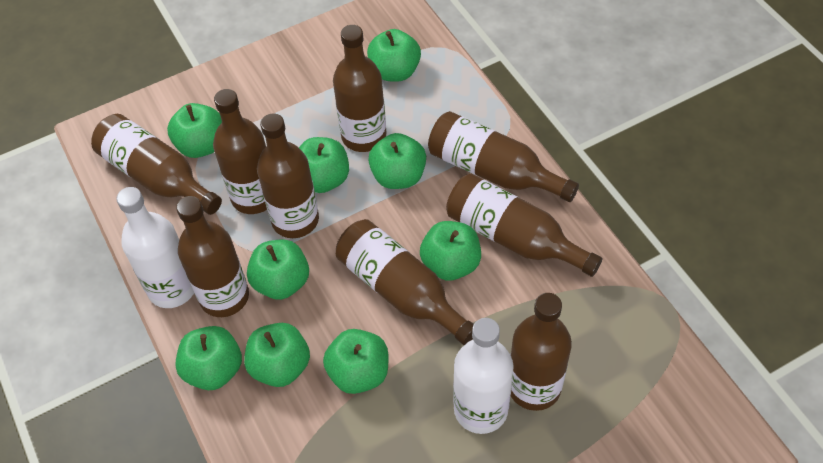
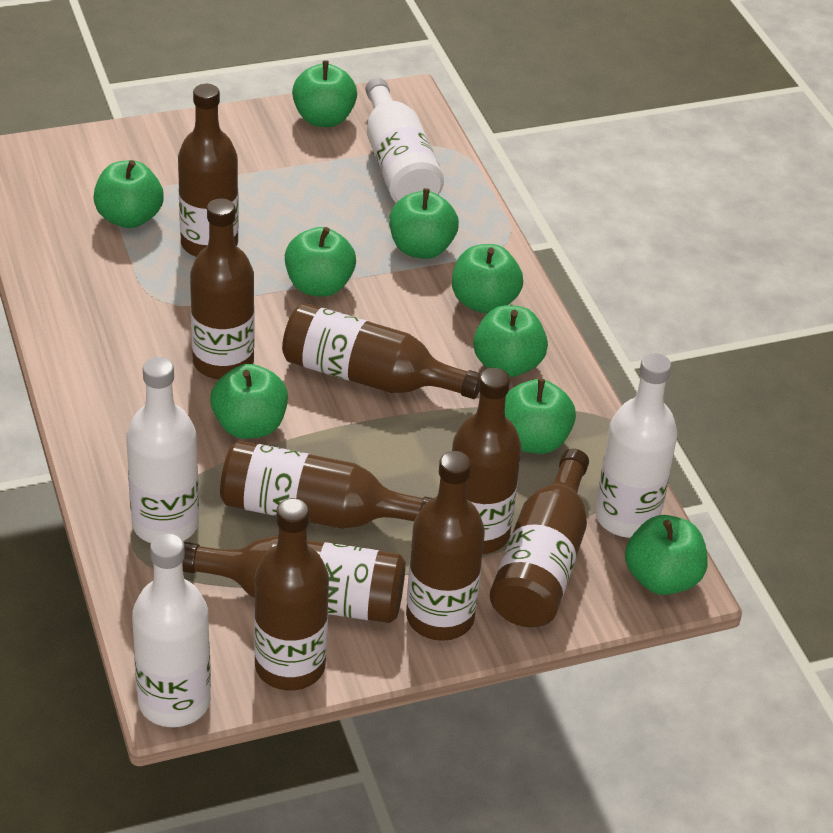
white bottle: [116,187,194,308] [453,318,514,434] = 2 -> [126,357,199,543] [132,533,211,727] [365,78,444,203] [595,353,678,538] = 4

